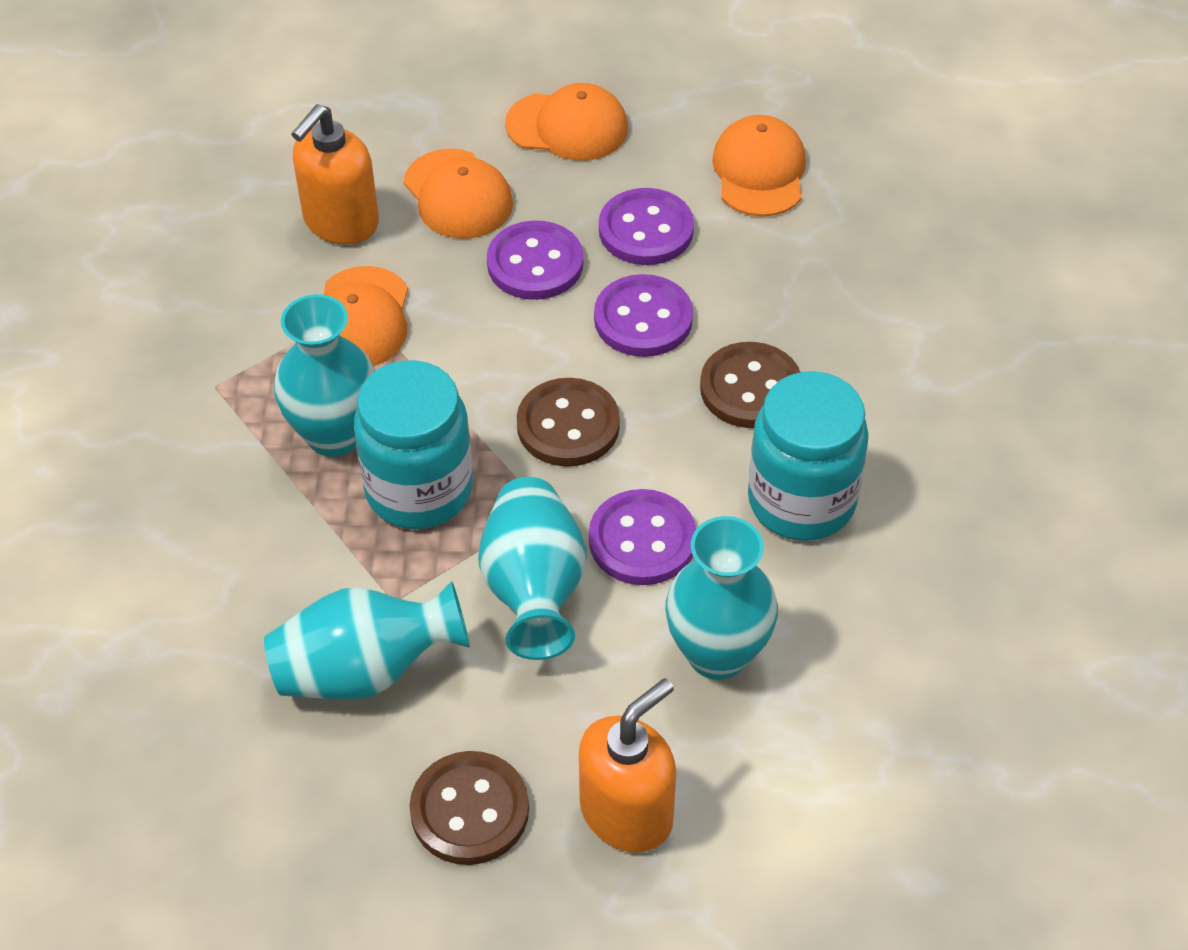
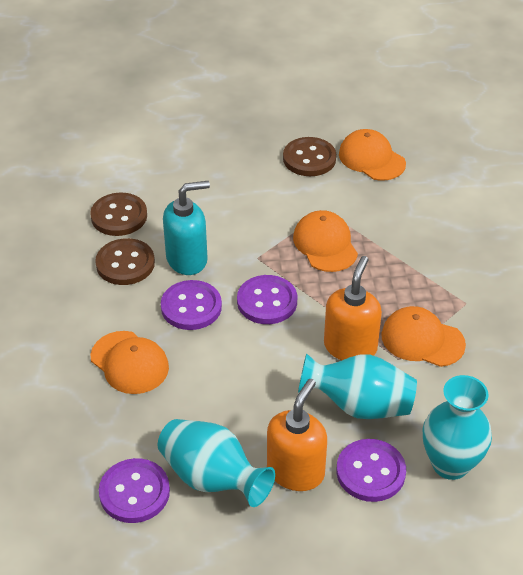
turquoise jar: [354,360,473,529] [748,371,869,541] = 2 -> none = 0
turquoise soap dispenser: none = 0 -> [163,181,210,275] = 1
turquoise vase: [264,581,470,700] [274,294,375,457] [478,477,587,660] [665,516,778,680] = 4 -> [158,419,275,507] [298,353,417,419] [422,375,492,480] = 3

